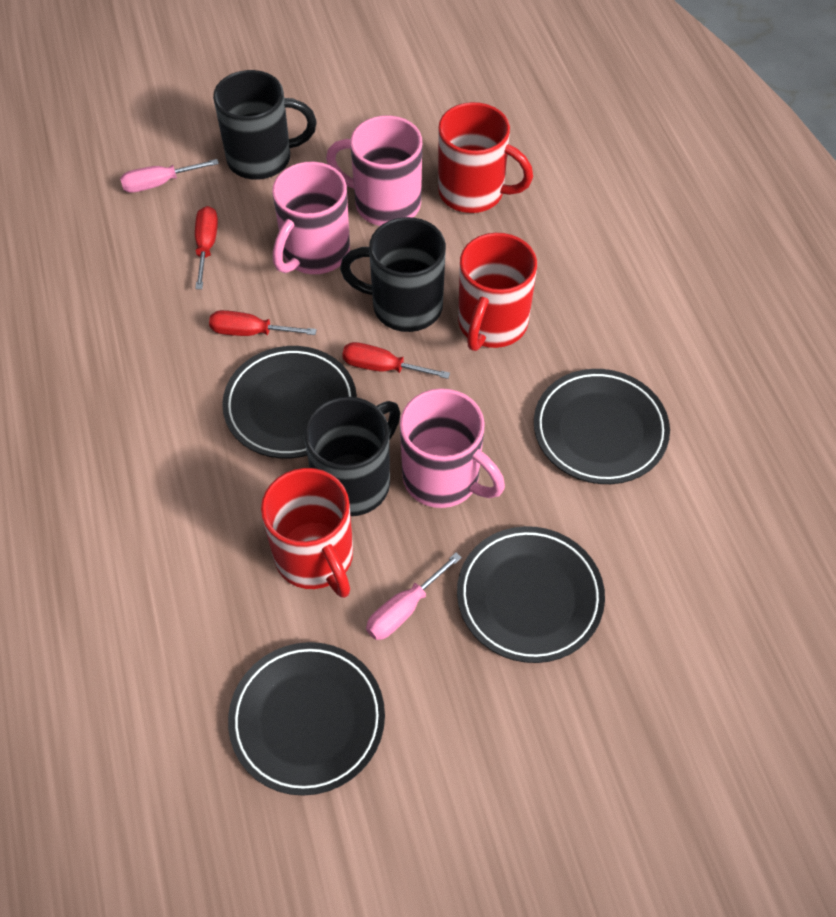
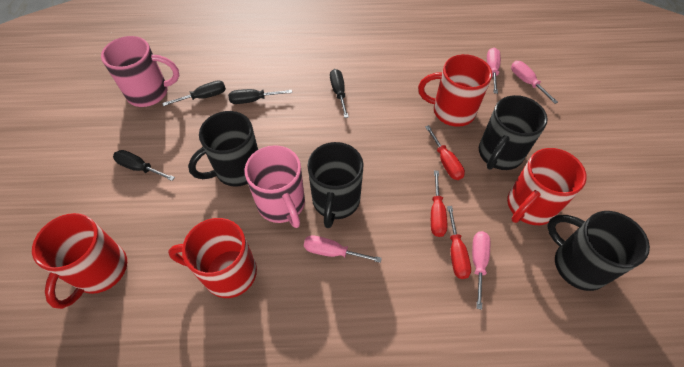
black mug: [213,70,317,179] [304,397,400,516] [340,217,446,332] = 3 -> [188,111,258,187] [308,142,364,228] [479,95,548,170] [547,211,650,291] = 4
black plate: [222,346,357,458] [228,642,385,796] [457,526,605,663] [534,369,670,484] = 4 -> none = 0
black screwdriver: none = 0 -> [113,150,175,181] [162,80,226,106] [228,89,292,104] [330,69,349,118] = 4
pink mug: [272,162,350,274] [326,115,422,226] [400,388,505,508] = 3 -> [101,36,179,107] [244,145,305,228] = 2
pink screwdriver: [120,159,219,193] [366,552,462,640] = 2 -> [304,235,382,263] [472,231,490,310] [487,48,501,94] [511,61,558,104] = 4
red mug: [261,468,353,598] [438,102,533,213] [458,233,537,351] = 3 -> [32,213,127,309] [168,218,257,298] [418,54,492,127] [507,148,587,225] = 4

